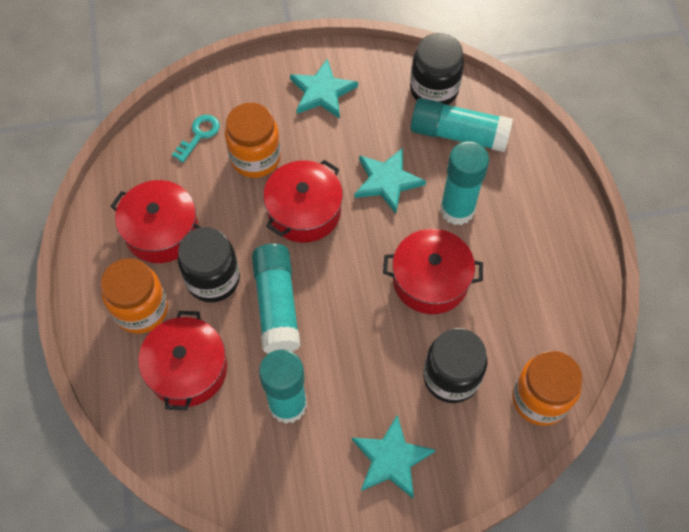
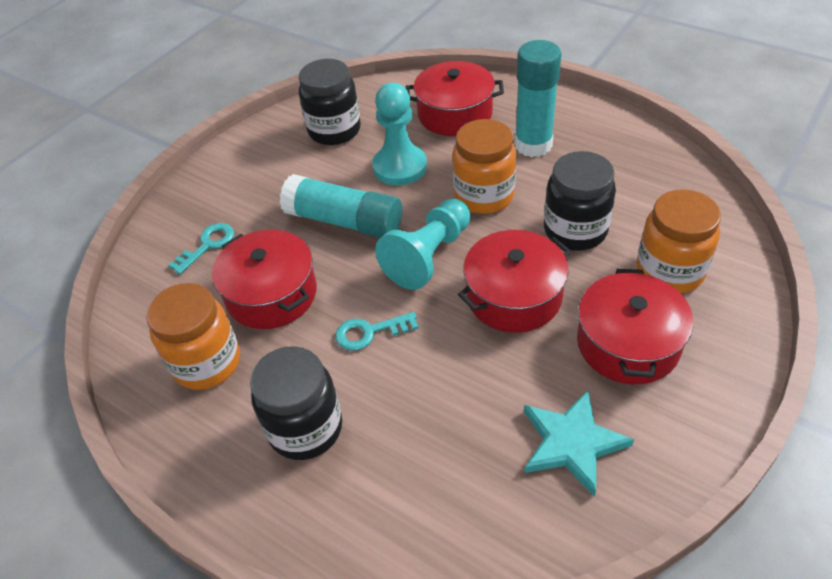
turquoise glue stick: [252,244,301,354] [259,349,307,424] [411,98,513,152] [440,141,489,225] = 4 -> [280,174,402,238] [515,40,562,157] = 2
turquoise key: [172,115,220,163] = 1 -> [168,223,234,274] [335,312,419,351] = 2
turquoise pawn: none = 0 -> [372,83,427,186] [375,198,470,290] = 2
turquoise star: [290,58,358,119] [352,415,435,498] [354,148,426,214] = 3 -> [524,390,634,497] = 1

